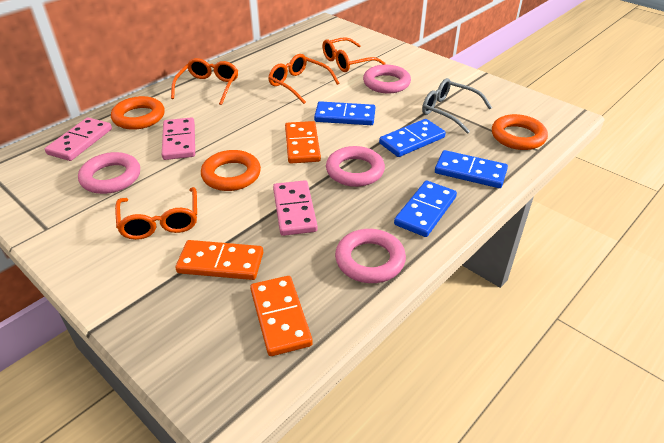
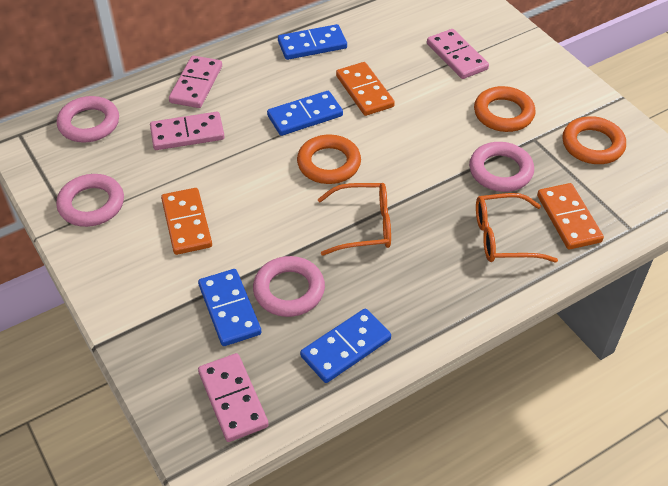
grey glasses: [422,78,492,134] = 1 -> none = 0
orange glasses: [115,187,197,240] [171,58,238,105] [268,54,339,104] [322,37,385,72] = 4 -> [318,183,391,256] [476,193,558,262] = 2
pink domino: [45,117,112,161] [162,117,195,160] [273,180,318,236] = 3 -> [150,112,225,150] [169,56,222,108] [198,353,269,442] [427,29,489,79] = 4

